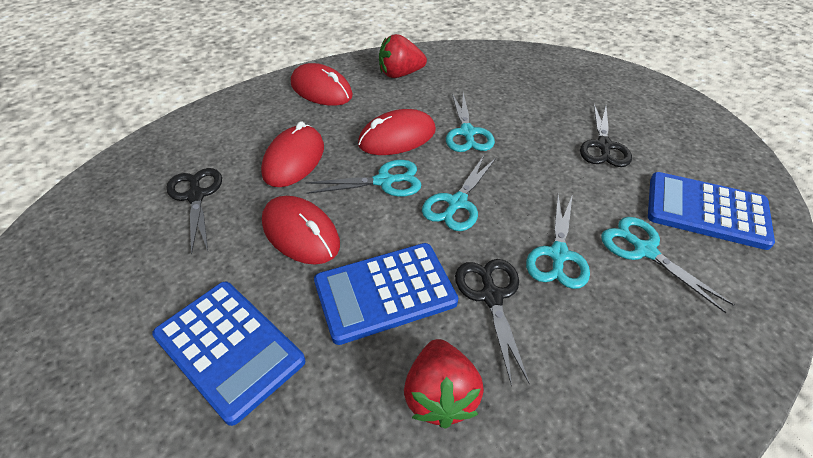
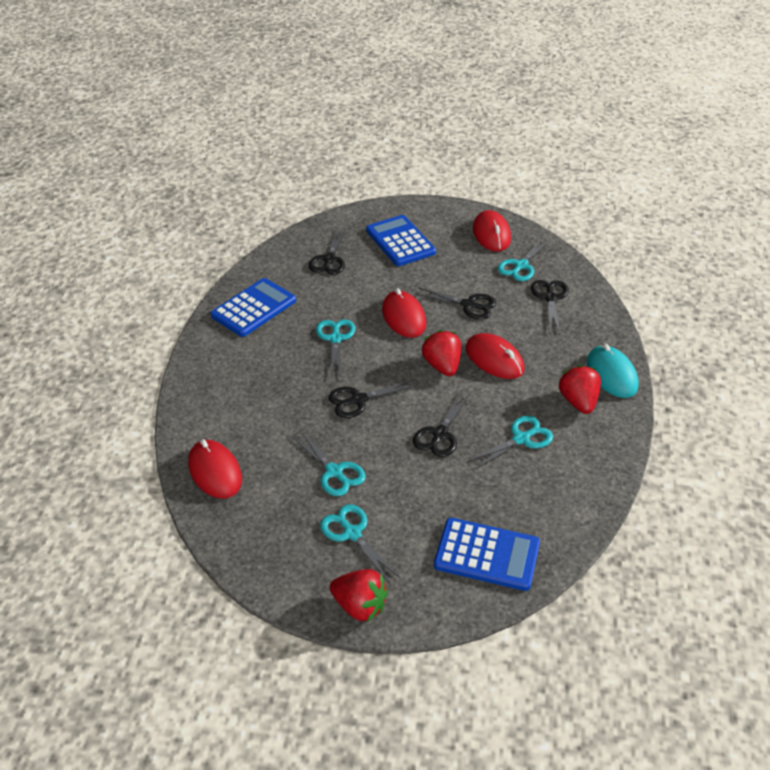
black scissors: [166,168,222,255] [455,259,530,386] [580,104,632,167] = 3 -> [308,228,346,275] [328,379,418,418] [413,391,471,457] [415,287,496,320] [531,280,569,334] = 5
red strawberry: [379,34,427,78] [404,339,484,429] = 2 -> [330,569,388,621] [422,330,461,376] [559,365,601,414] = 3
turquoise mouse: none = 0 -> [587,344,639,398] = 1

